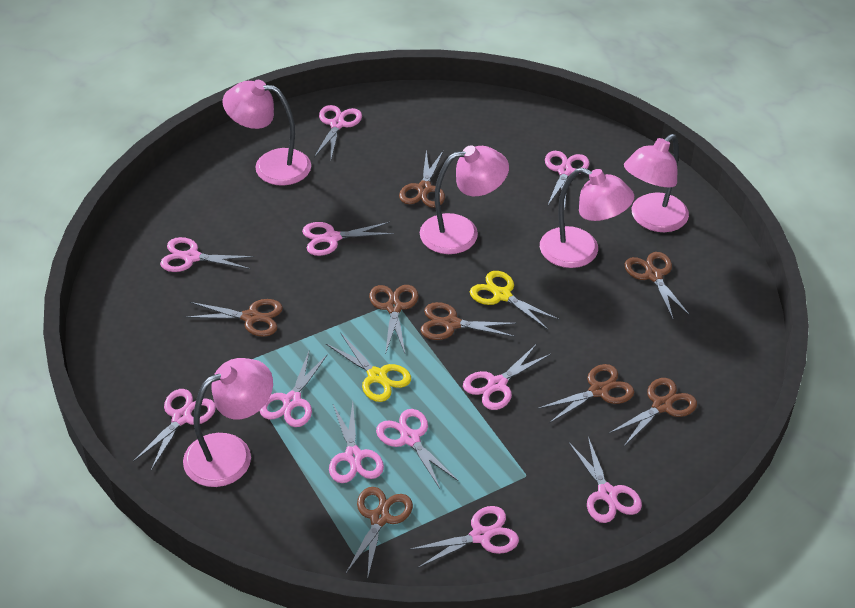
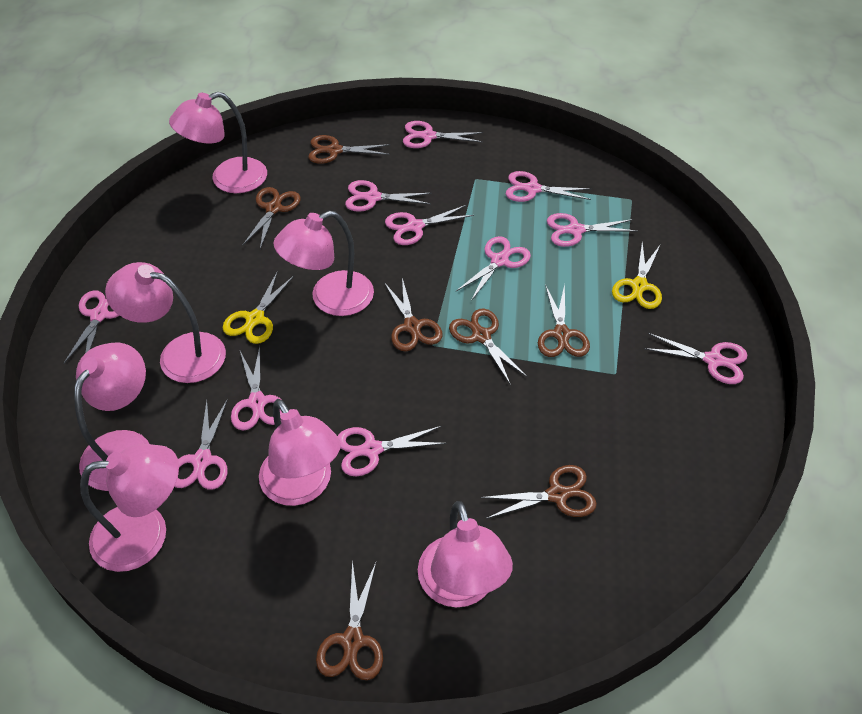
brown scissors: [185,299,283,337] [346,487,413,580] [369,285,418,355] [399,150,445,208] [420,302,517,340] [537,364,634,423] [608,378,697,446] [625,252,690,319] = 8 -> [243,187,301,249] [308,135,390,164] [316,561,383,680] [384,278,442,351] [449,309,528,385] [480,465,597,519] [538,284,590,357] = 7
pink lamp: [183,358,273,487] [223,80,311,186] [420,145,509,254] [540,168,634,268] [624,134,689,232] = 5 -> [74,342,149,491] [80,444,179,572] [105,262,226,383] [169,92,267,193] [259,399,341,506] [273,211,374,316] [418,501,513,608] = 7

